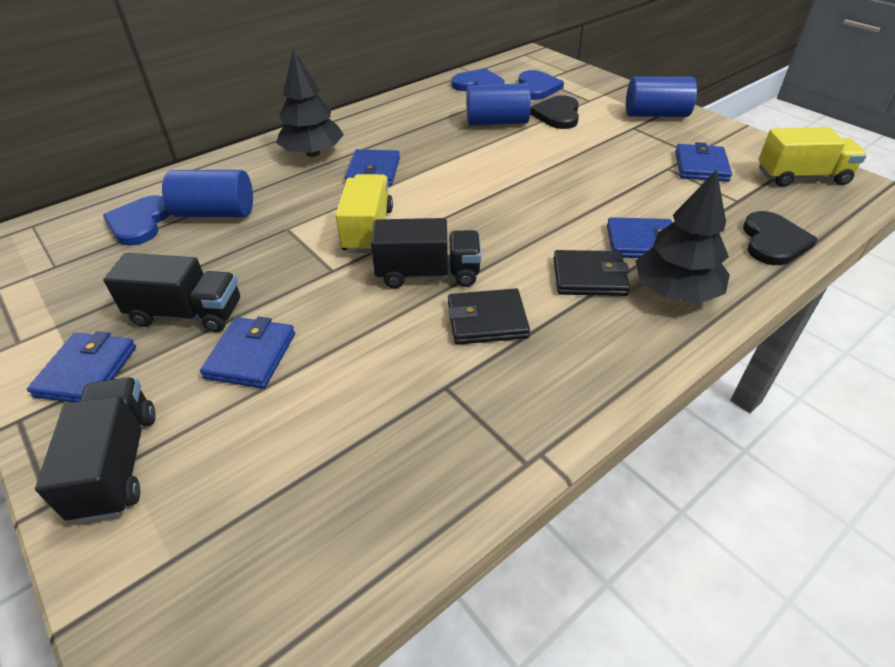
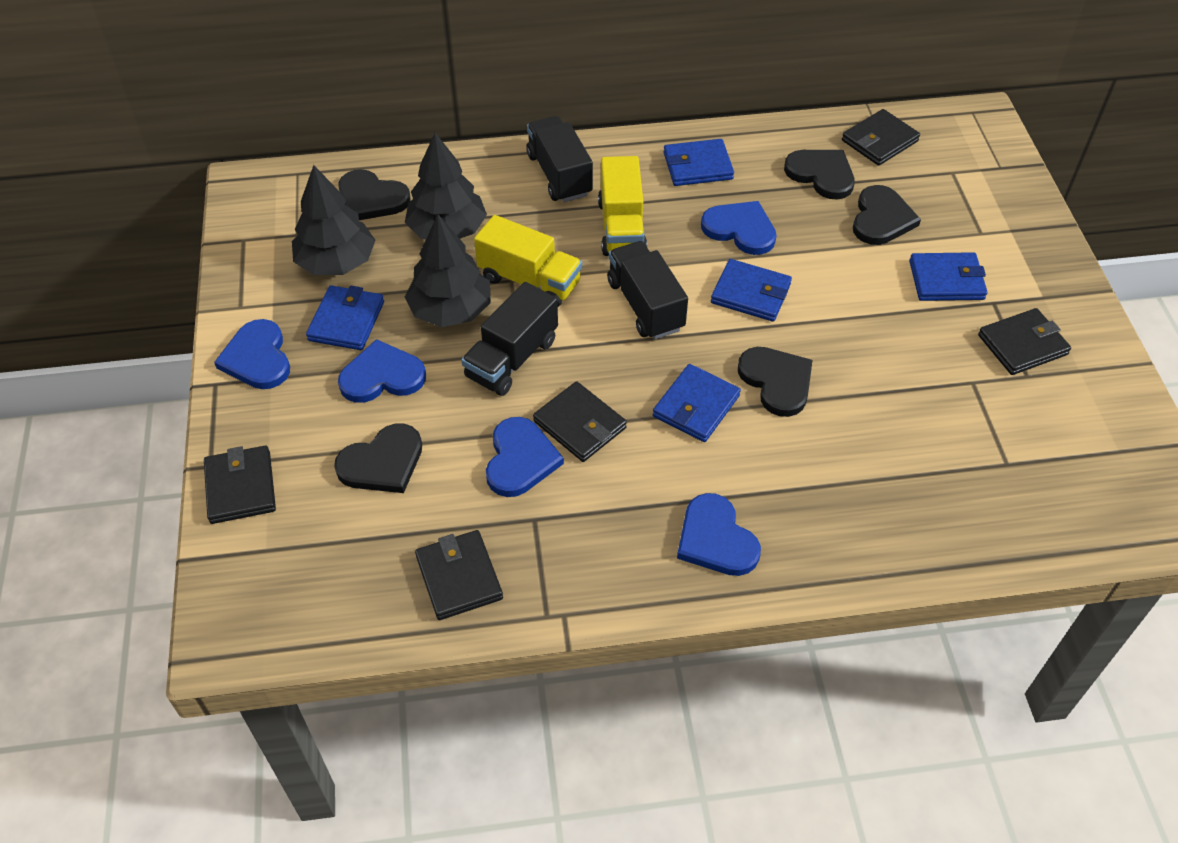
black heart: [530,95,579,129] [743,211,818,265] = 2 -> [334,423,422,493] [339,169,411,220] [738,347,813,417] [784,150,855,200] [853,185,921,245] = 5
black tree: [276,49,344,157] [636,169,730,304] = 2 -> [292,165,375,275] [405,133,487,239] [405,214,491,327] = 3
black wallet: [448,288,530,345] [554,250,630,296] = 2 -> [204,446,276,524] [415,530,503,620] [533,381,627,462] [842,109,920,166] [978,308,1071,375] = 5
blue cylinder: [162,170,253,217] [466,83,531,126] [626,77,697,117] = 3 -> none = 0
blue heart: [103,195,171,246] [451,68,505,91] [518,70,564,100] = 3 -> [214,319,290,389] [338,339,426,403] [486,417,564,497] [677,493,761,576] [701,201,777,255] = 5

